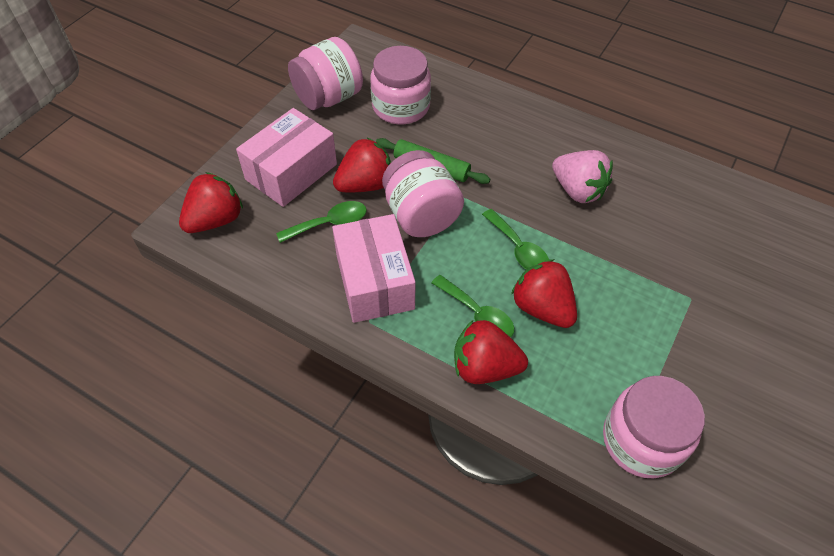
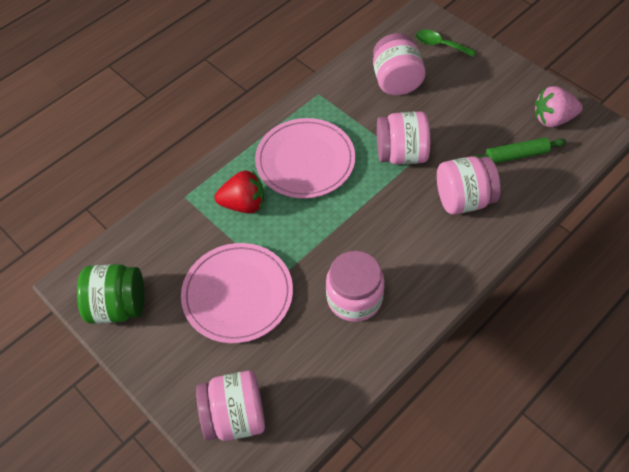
green jar: none = 0 -> [77,264,145,324] = 1
green spoon: [276,201,367,243] [431,275,514,337] [482,209,549,270] = 3 -> [416,30,476,57] = 1
pink box: [236,108,337,207] [332,214,416,323] = 2 -> none = 0
pink jar: [288,37,363,110] [370,46,431,124] [382,150,464,237] [603,376,705,478] = 4 -> [196,370,265,441] [326,251,385,322] [373,33,426,95] [377,111,430,164] [437,156,501,215] = 5
pink plate: none = 0 -> [181,243,293,344] [255,118,355,198] = 2
red strawberry: [179,172,243,233] [333,138,391,192] [454,320,528,384] [511,259,577,328] = 4 -> [215,170,264,214] = 1

